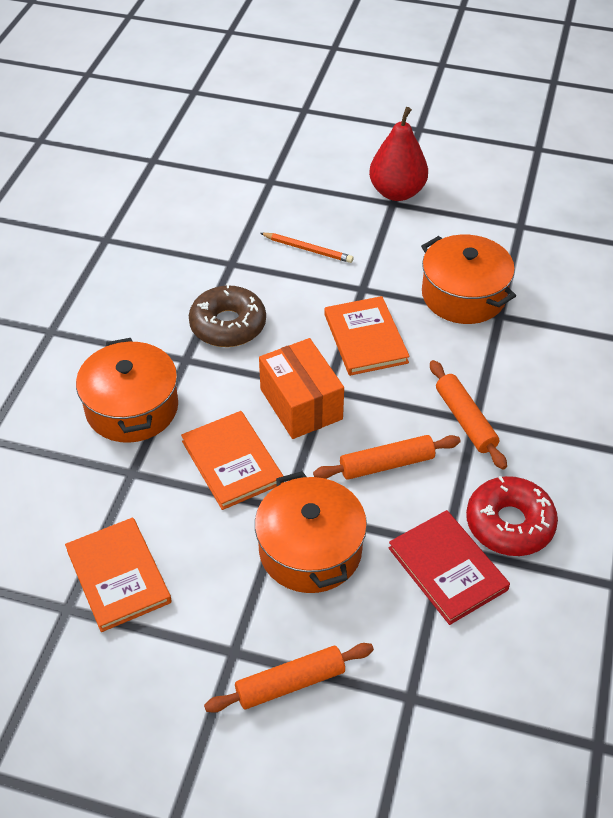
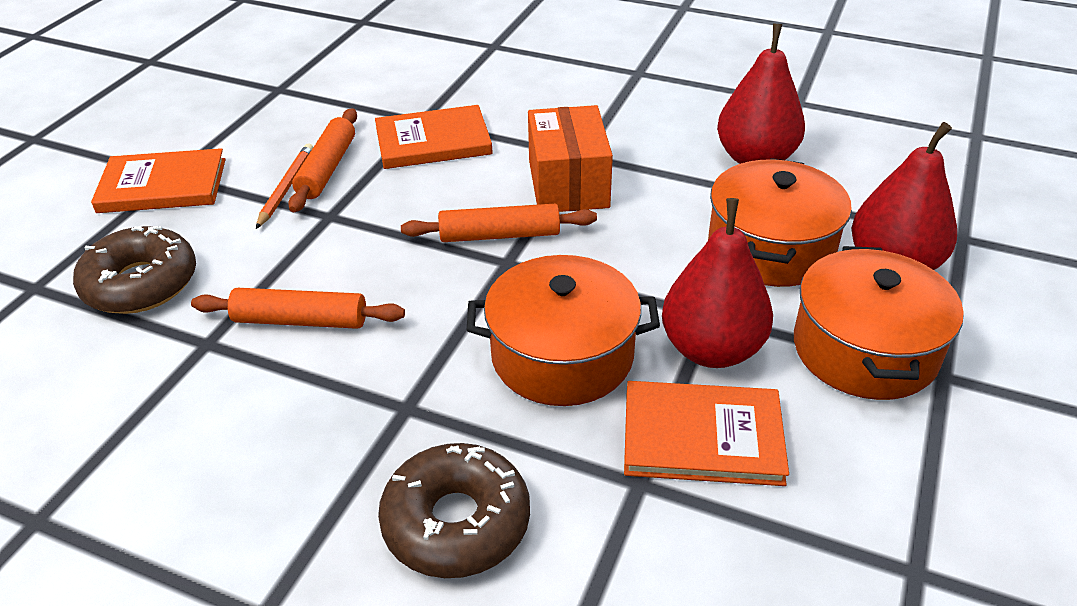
brown donut: [189,283,266,347] = 1 -> [73,226,196,314] [378,443,530,578] = 2
red book: [389,510,510,625] = 1 -> none = 0
red donut: [466,476,558,556] = 1 -> none = 0
red pear: [369,107,428,201] = 1 -> [662,198,773,368] [717,23,805,164] [851,122,957,270] = 3

